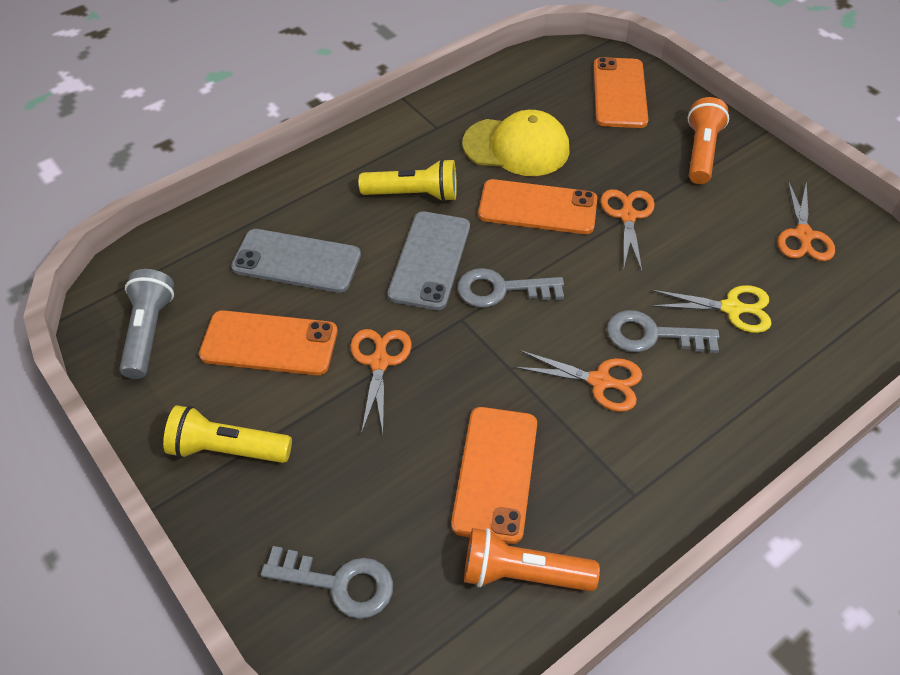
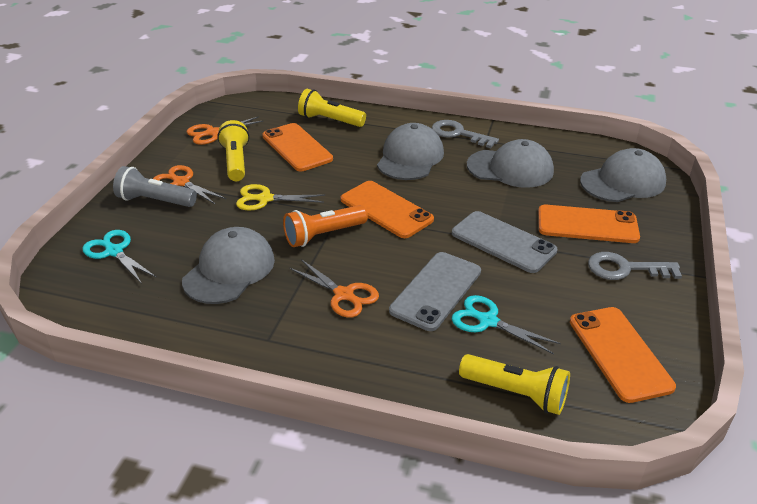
grey cap: none = 0 -> [182,227,275,304] [377,123,444,180] [467,139,554,188] [580,148,666,202] = 4
grey key: [261,546,393,619] [457,268,564,308] [607,310,720,353] = 3 -> [432,120,499,148] [588,252,682,280] = 2
orange flashlight: [464,528,600,591] [688,97,729,184] = 2 -> [283,205,368,247] = 1
orange scissors: [350,329,412,434] [514,350,642,412] [600,189,655,271] [778,181,835,261] = 4 -> [153,165,226,204] [186,116,264,145] [290,259,379,318] = 3
turquoise scissors: none = 0 -> [82,230,157,284] [452,295,561,354] = 2
yellow cap: [462,110,570,176] = 1 -> none = 0
yellow flashlight: [163,406,292,463] [359,159,457,202] = 2 -> [217,120,249,181] [298,89,366,127] [459,354,570,415] = 3

